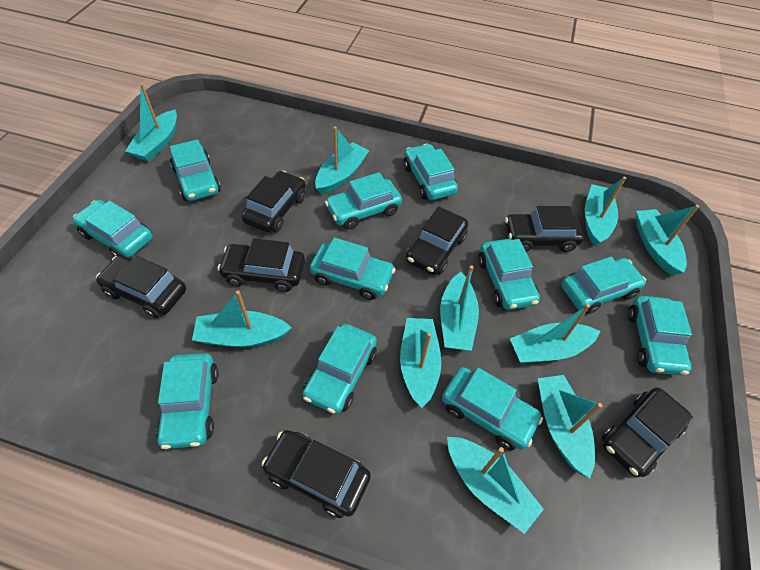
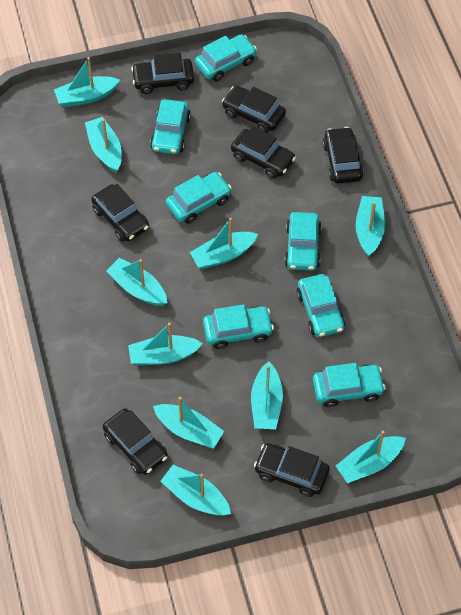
turquoise car: [73,200,153,258] [156,353,218,449] [170,139,221,201] [302,324,377,414] [310,237,395,300] [325,172,402,230] [404,144,458,200] [442,367,543,450] [478,239,540,310] [561,257,646,314] [628,296,692,375] = 11 -> [150,99,191,154] [166,172,232,224] [195,34,257,81] [203,304,274,349] [285,212,322,271] [297,274,345,337] [313,363,386,407] = 7

